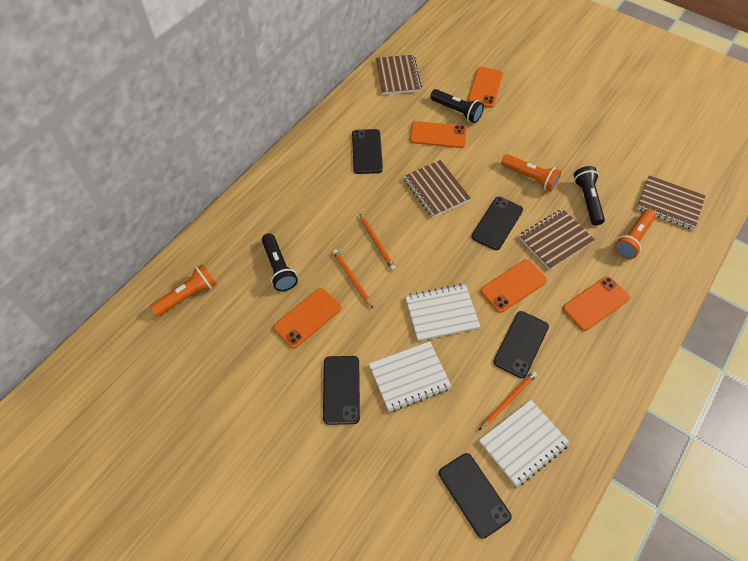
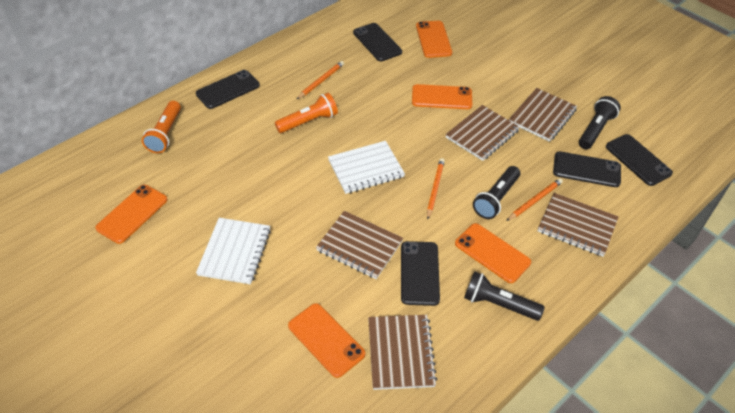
brown notebook: [375,55,422,95] [403,160,471,218] [519,209,595,270] [636,175,706,230] = 4 -> [316,211,403,279] [368,315,437,390] [445,105,520,161] [509,88,577,142] [538,193,619,257] = 5
orange flashlight: [150,264,216,316] [501,154,561,191] [614,209,656,260] = 3 -> [142,101,181,153] [275,93,338,133] = 2
white notebook: [369,341,452,412] [405,284,480,341] [479,400,570,487] = 3 -> [196,218,271,284] [328,141,405,194] = 2

